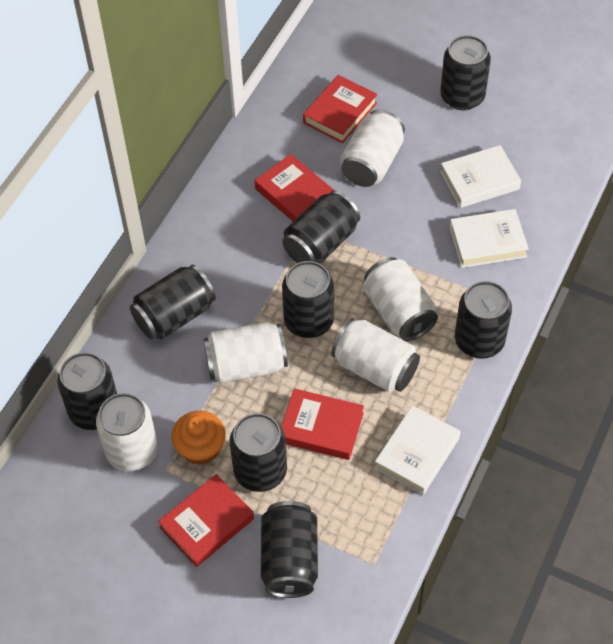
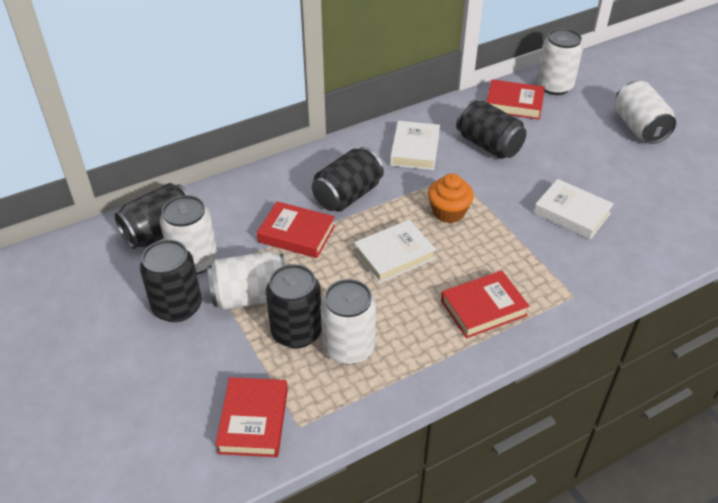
black can: [57,352,117,430] [130,265,216,339] [230,413,287,492] [261,501,318,598] [282,191,360,264] [282,261,334,338] [440,35,491,110] [455,281,512,359] = 8 -> [114,183,189,249] [140,240,202,322] [266,264,322,349] [312,147,384,212] [456,100,527,159] = 5

